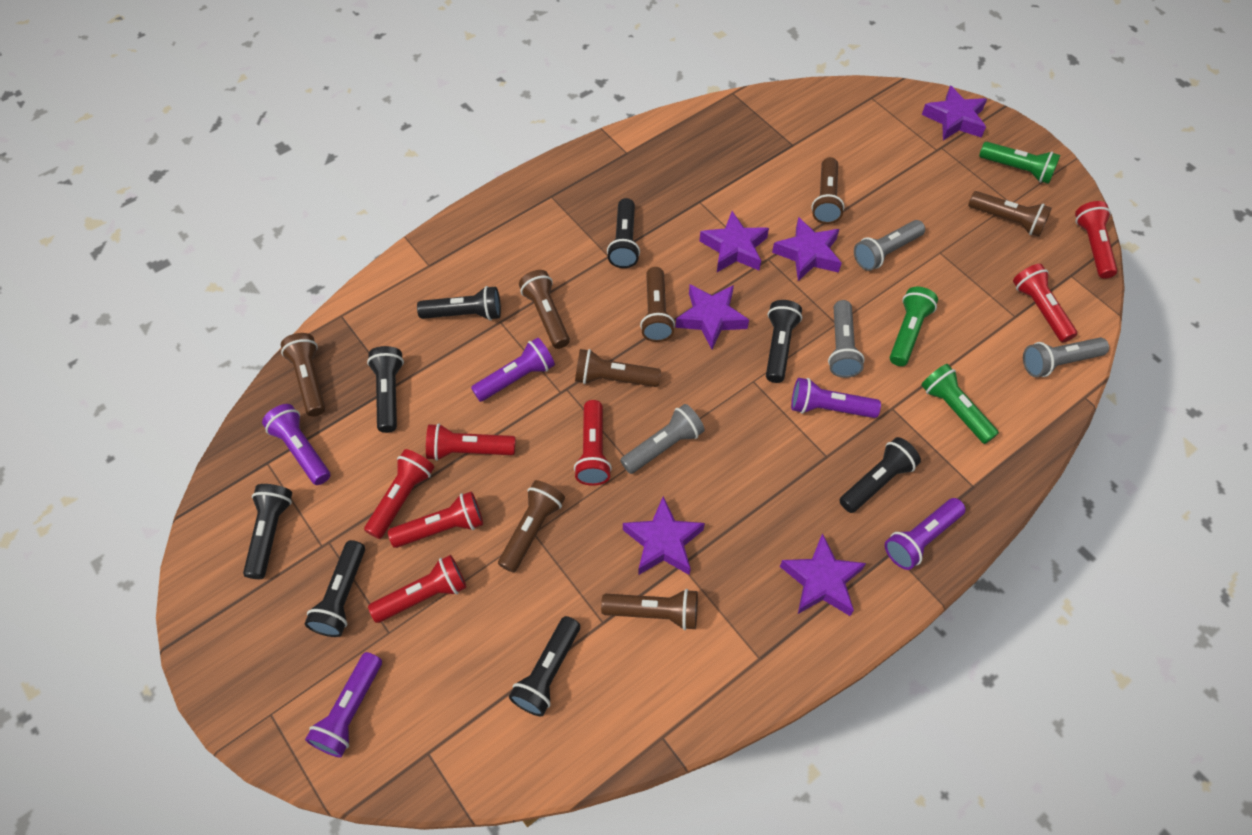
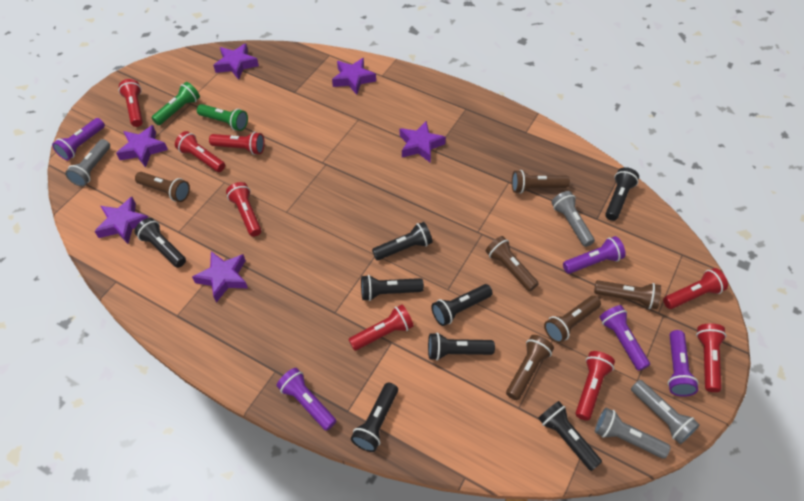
brown flashlight: [281,333,325,417] [498,480,565,573] [519,270,570,349] [575,349,661,387] [601,589,698,630] [640,267,675,342] [811,157,844,224] [968,191,1052,236] = 8 -> [135,172,190,202] [486,236,539,291] [506,335,554,400] [512,170,570,194] [544,296,601,343] [594,280,661,309] = 6
green flashlight: [890,287,938,366] [921,364,999,444] [979,142,1060,184] = 3 -> [151,82,200,125] [197,104,248,131] = 2
red flashlight: [364,449,434,539] [368,555,467,623] [388,491,483,548] [426,424,516,461] [574,400,612,486] [1013,264,1077,342] [1075,201,1117,279] = 7 -> [119,79,143,127] [175,131,225,172] [209,132,265,155] [226,182,261,237] [348,305,414,351] [576,351,615,421] [663,268,728,309] [696,323,726,392] = 8

